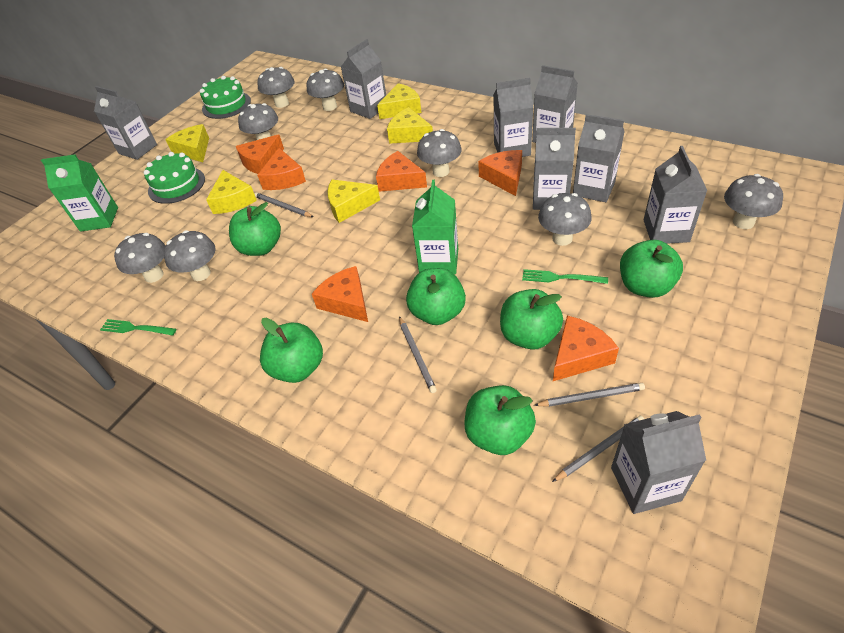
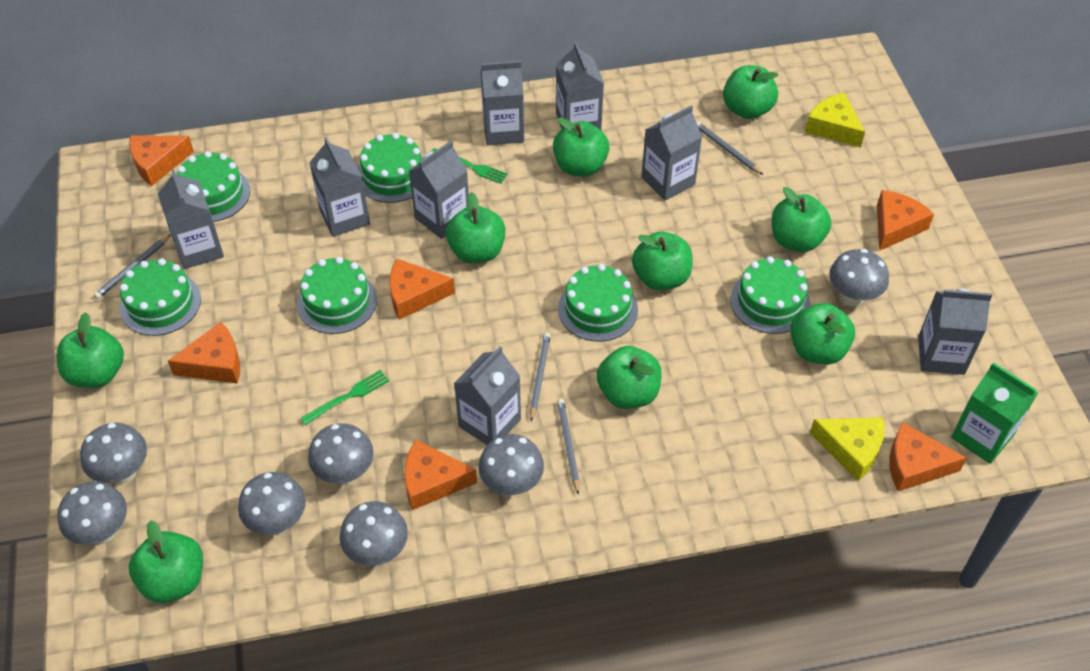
green apple: [229,202,281,256] [260,318,323,383] [406,268,466,325] [465,385,536,455] [500,289,563,350] [620,240,683,298] = 6 -> [56,312,124,388] [129,520,203,603] [446,192,505,263] [553,117,609,176] [597,346,662,409] [632,232,692,290] [723,65,778,119] [772,187,832,252] [790,303,855,365] = 9
green cake: [144,152,205,204] [200,76,251,119] = 2 -> [120,258,201,336] [177,151,250,222] [297,257,377,334] [358,133,423,203] [558,264,638,342] [730,256,811,334] = 6
green carton: [41,154,118,232] [412,180,458,274] = 2 -> [951,362,1038,464] = 1
grey mushroom: [114,233,166,283] [164,230,216,281] [238,103,278,140] [257,67,295,108] [307,69,344,111] [417,129,462,177] [538,193,592,246] [724,174,783,229] = 8 -> [58,481,127,545] [80,423,147,484] [238,472,306,535] [308,423,374,484] [340,501,408,566] [479,434,544,496] [829,249,889,306] = 7
yellow cheese: [165,124,209,162] [206,170,257,214] [327,180,380,223] [377,83,421,119] [387,107,433,144] = 5 -> [805,93,865,148] [810,417,885,481] = 2

